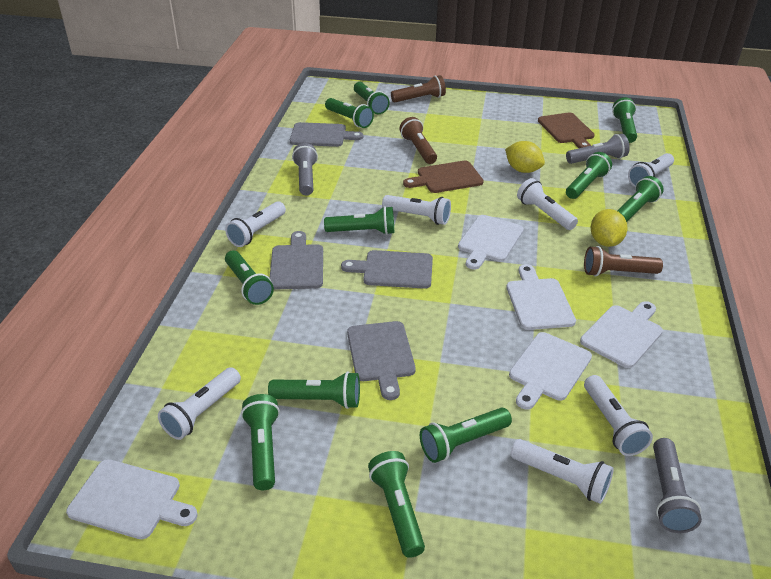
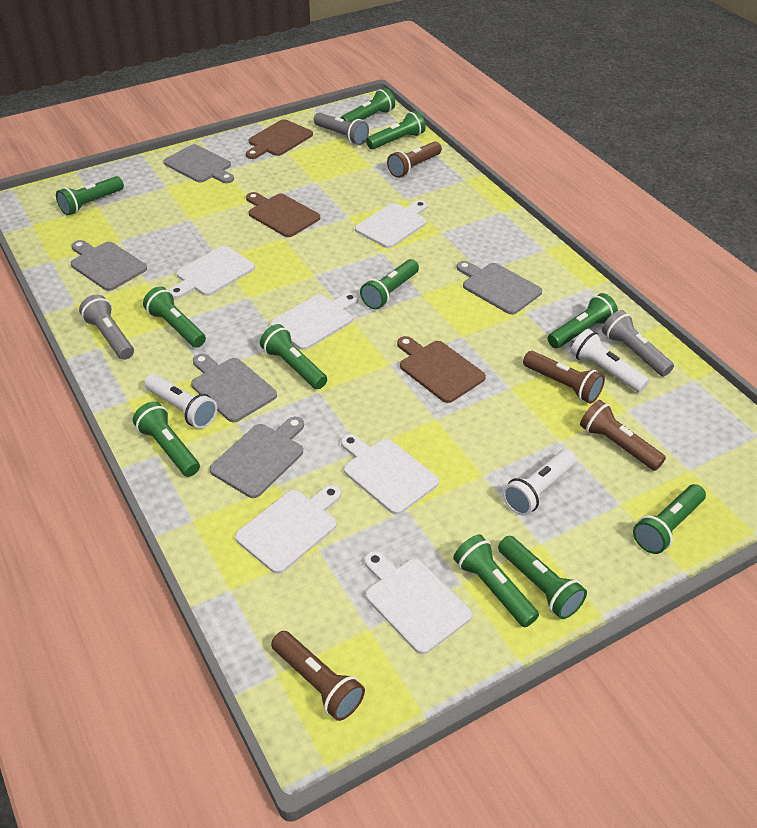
brown cutting board: [403,161,484,193] [538,112,595,148] = 2 -> [246,119,313,159] [246,192,320,237] [397,336,486,403] = 3
brown flashlight: [391,75,446,102] [399,117,437,164] [584,246,663,277] = 3 -> [271,631,365,721] [387,141,442,178] [523,351,605,404] [580,400,666,471] = 4
grey cutting board: [270,231,323,289] [290,122,363,147] [341,250,433,289] [347,321,416,400] = 4 -> [71,240,147,291] [164,144,234,183] [191,353,277,422] [210,417,304,498] [456,261,542,315] = 5
white cutting board: [66,459,198,539] [458,215,524,270] [506,264,576,330] [509,332,592,409] [580,301,663,368] = 5 -> [169,246,255,299] [235,485,341,574] [271,293,358,350] [341,434,439,515] [355,200,428,248] [364,551,472,654] = 6
white flashlight: [158,367,241,440] [225,201,286,247] [382,195,451,225] [511,439,614,504] [517,178,578,230] [584,375,653,456] [628,153,674,187] = 7 -> [144,374,217,429] [503,449,576,516] [571,329,649,393] = 3
yellow lemon: [505,141,545,173] [591,209,628,247] = 2 -> none = 0

